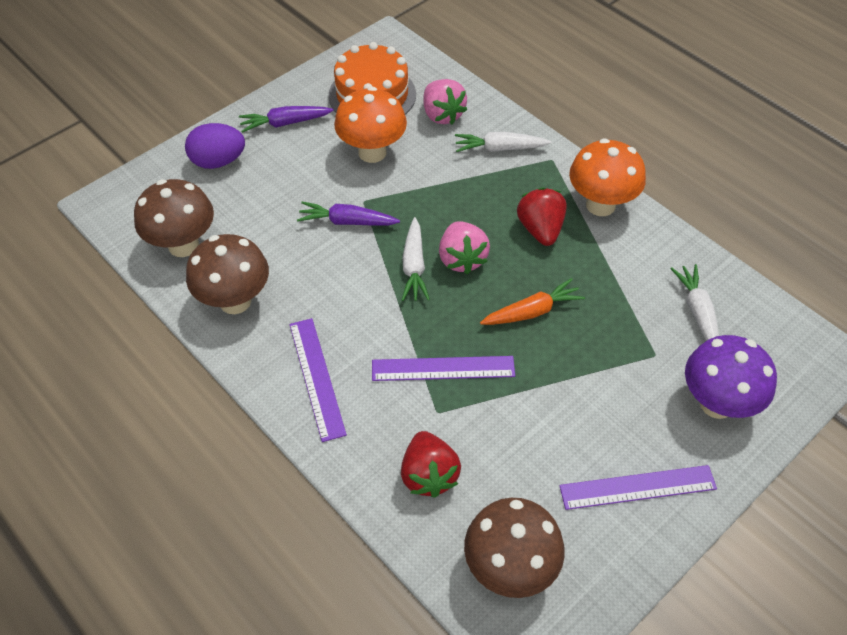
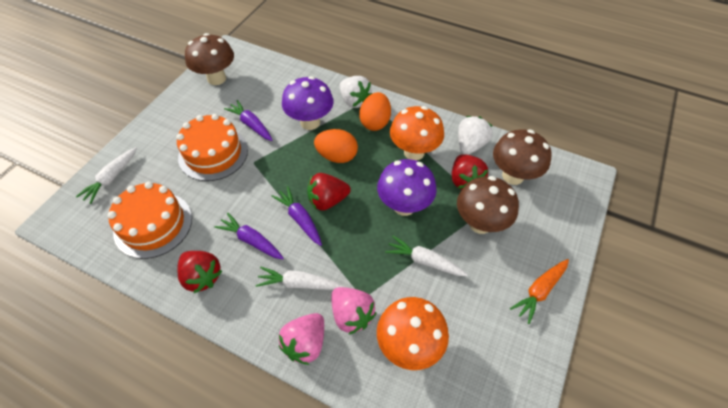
orange cake: [328,42,416,115] = 1 -> [107,182,192,259] [176,114,248,181] = 2
orange egg: none = 0 -> [314,129,358,163] [359,92,391,131] = 2
purple carrot: [239,106,333,133] [297,202,400,226] = 2 -> [214,213,284,259] [224,100,272,141] [272,186,322,246] = 3
purple egg: [185,123,245,169] = 1 -> none = 0
purple mushroom: [685,335,777,419] = 1 -> [282,76,333,130] [377,159,437,216] = 2
purple ruler: [289,318,347,442] [372,356,515,381] [559,465,717,510] = 3 -> none = 0
red strawberry: [401,431,461,498] [517,187,567,246] = 2 -> [177,251,222,293] [307,173,351,211] [452,154,488,190] = 3
white strawberry: none = 0 -> [340,76,372,108] [458,116,493,155] = 2

